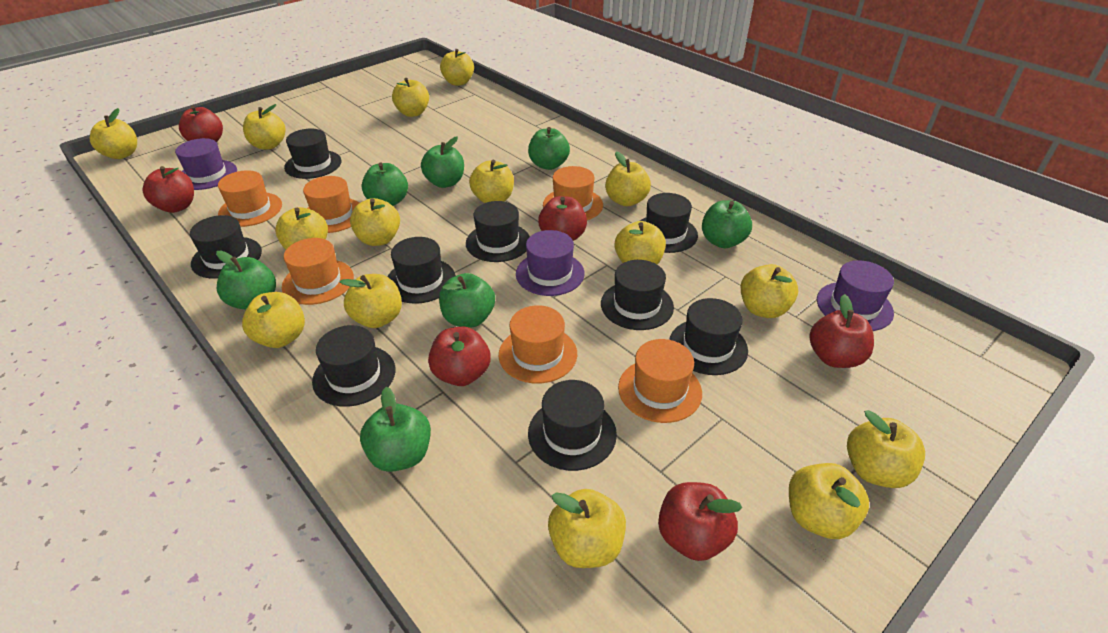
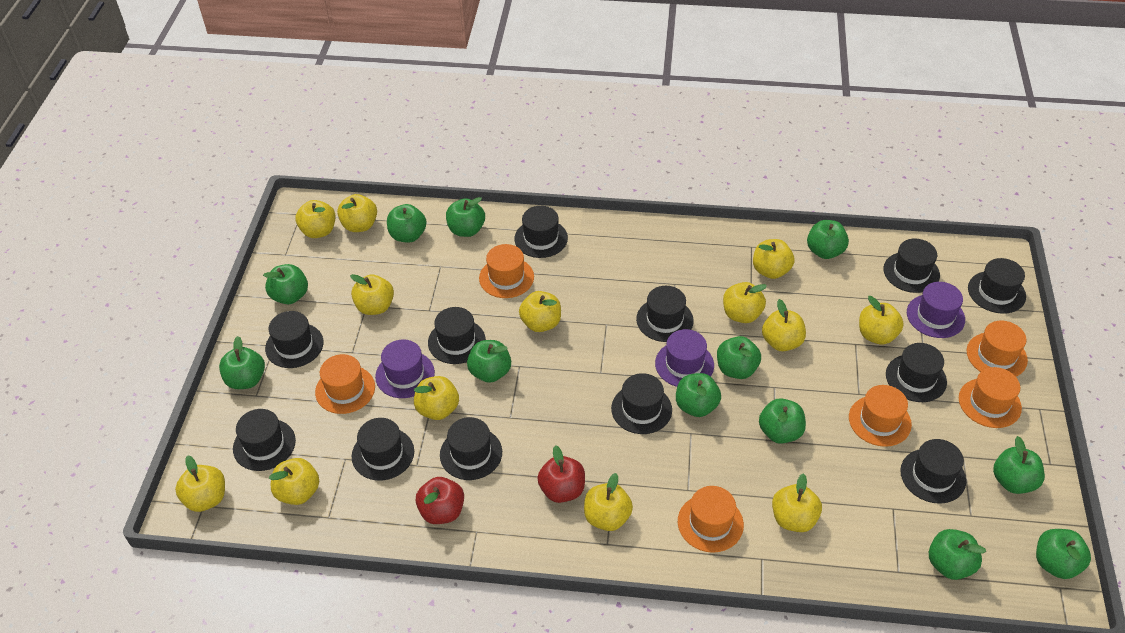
black hat: [190,215,262,279] [284,129,341,179] [312,325,395,407] [387,237,456,304] [466,201,530,262] [528,380,617,471] [601,260,674,330] [640,193,698,253] [669,298,748,375] = 9 -> [233,409,296,471] [265,311,324,368] [352,418,414,480] [428,307,486,364] [440,417,502,480] [514,206,568,258] [611,373,672,434] [636,286,694,342] [884,239,940,293] [886,343,947,402] [900,439,966,504] [968,258,1026,314] = 12
green apple: [216,251,276,309] [360,387,431,472] [362,162,408,206] [421,136,464,188] [439,273,495,328] [528,127,570,170] [702,200,752,248] = 7 -> [219,336,265,389] [263,264,308,304] [387,204,427,243] [446,197,485,237] [467,340,511,383] [676,373,721,417] [717,336,761,379] [759,398,806,444] [807,220,849,259] [929,529,986,580] [993,436,1045,494] [1036,529,1091,579] = 12
red apple: [143,166,194,213] [179,105,223,142] [428,327,491,386] [538,196,587,241] [658,482,742,561] [809,294,874,368] = 6 -> [416,477,464,524] [537,445,585,503] = 2
yellow apple: [90,108,137,159] [242,292,305,348] [243,104,286,150] [275,207,328,249] [339,274,402,328] [350,198,400,246] [392,78,429,117] [440,49,474,86] [469,160,514,203] [548,489,626,568] [605,152,651,207] [615,221,666,264] [740,264,798,318] [789,463,869,539] [847,410,925,488] = 15 -> [175,455,225,512] [269,458,319,505] [295,200,336,238] [337,194,377,232] [350,274,394,315] [414,376,459,420] [519,291,561,332] [584,473,633,531] [723,282,767,323] [753,239,795,279] [762,299,806,351] [772,473,822,532] [859,296,904,344] = 13

